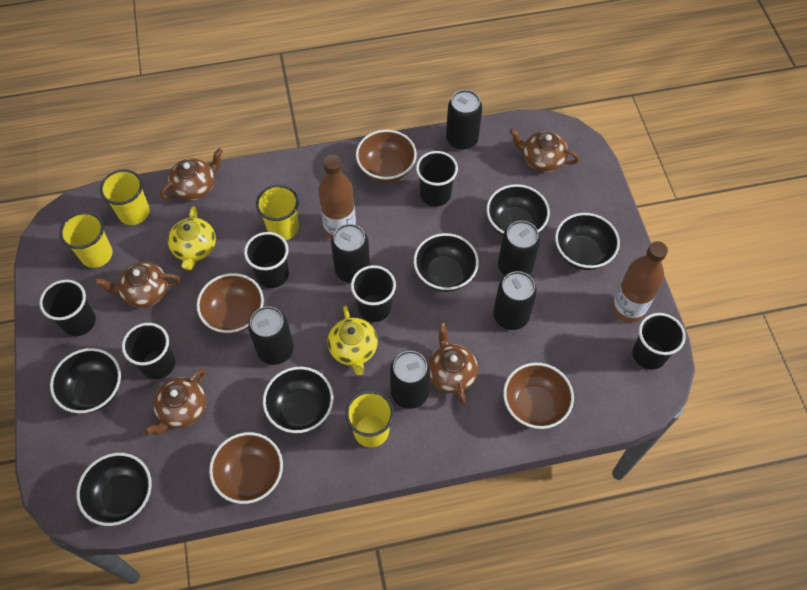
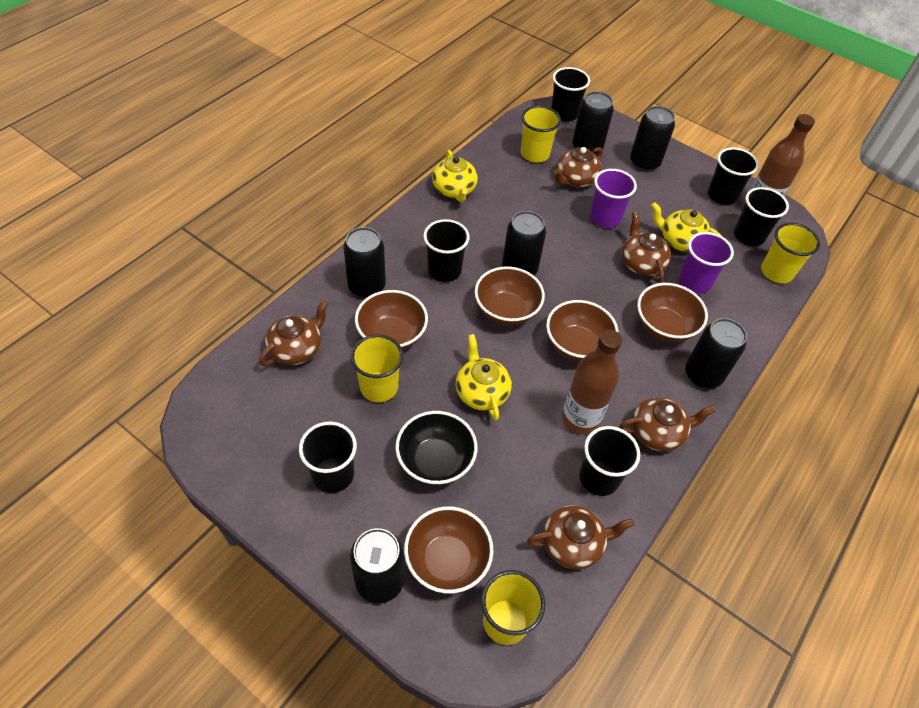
black bowl: [50,348,121,413] [77,453,152,526] [263,367,333,433] [414,233,479,292] [486,184,550,236] [555,213,620,270] = 6 -> [395,411,478,486] = 1
brown bowl: [197,273,264,334] [209,432,283,504] [356,130,417,183] [503,363,574,429] = 4 -> [355,290,428,350] [404,506,494,594] [475,266,545,326] [546,300,618,362] [637,283,708,343] = 5
purple cup: none = 0 -> [590,169,637,228] [679,232,734,294] = 2
yellow teapot: [168,206,216,270] [327,305,378,375] = 2 -> [432,150,478,202] [456,334,512,421] [651,202,721,252] = 3

